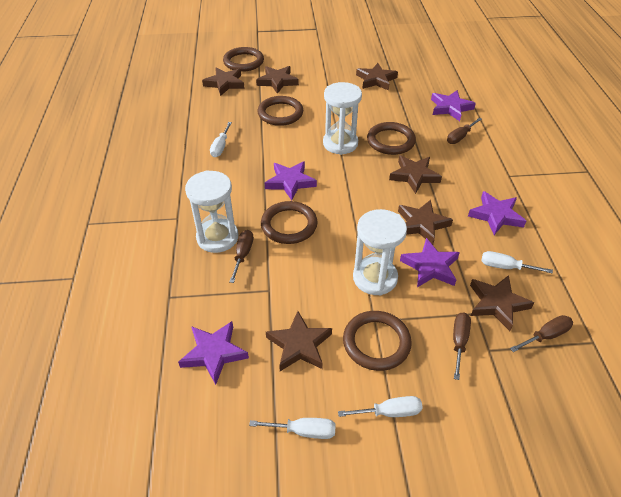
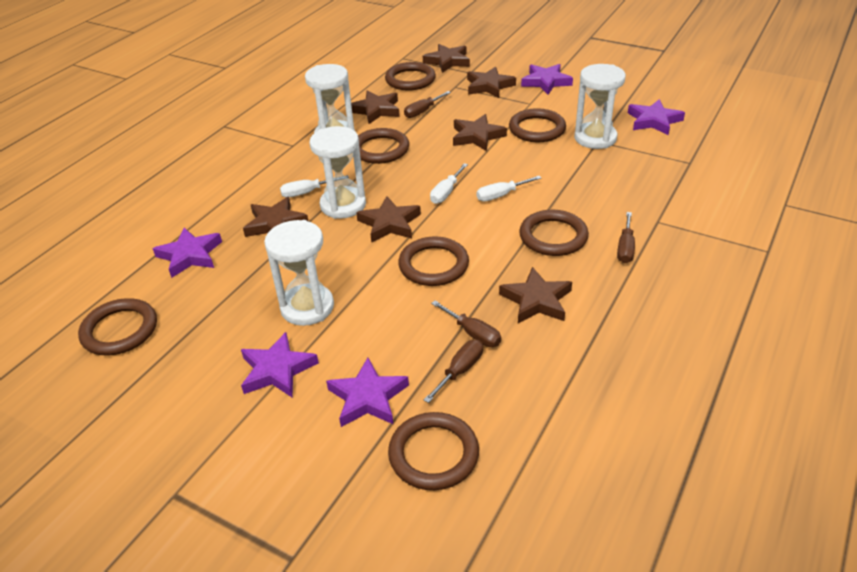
brown ring: [223,47,264,72] [258,96,303,126] [261,201,318,244] [343,311,412,371] [367,122,416,155] = 5 -> [78,298,157,355] [358,128,409,164] [385,62,436,90] [388,412,479,490] [398,236,469,286] [509,108,566,142] [519,210,589,256] = 7
white hourglass: [185,170,238,253] [323,82,362,155] [353,209,407,296] = 3 -> [264,220,334,326] [305,64,355,133] [310,126,366,219] [574,64,626,149] = 4
white screwdriver: [210,122,232,157] [249,418,336,439] [338,396,423,417] [481,251,553,274] = 4 -> [280,175,349,198] [430,163,468,204] [477,176,541,202] = 3

